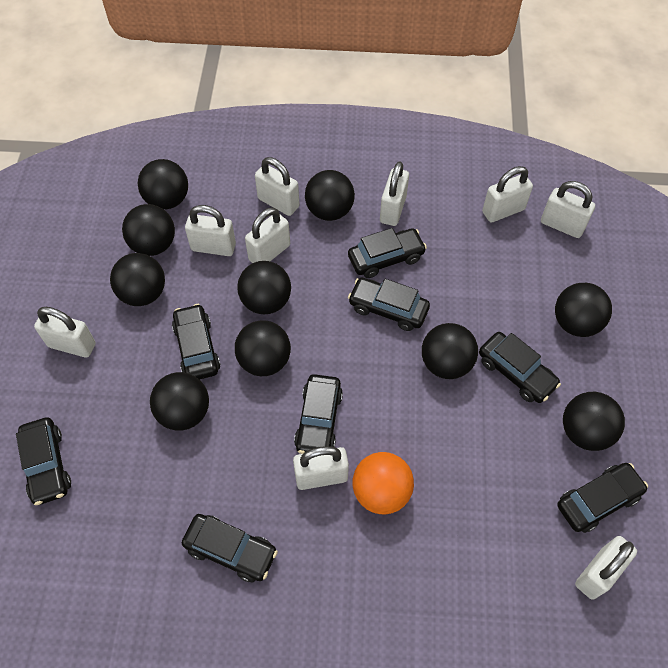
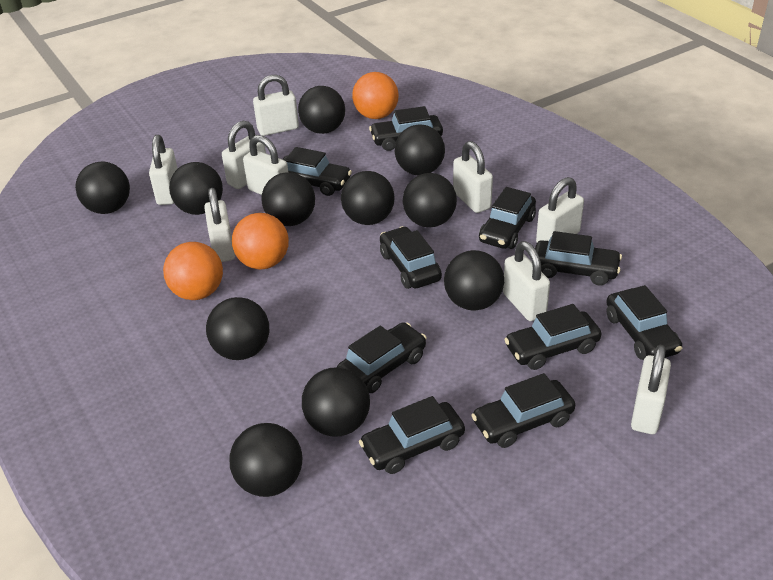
black ball: [110,253,165,306] [122,204,175,256] [138,159,188,210] [150,372,209,431] [235,320,291,376] [237,261,291,314] [305,170,355,221] [422,323,478,379] [555,283,612,337] [563,392,625,451] = 10 -> [75,162,130,214] [169,162,223,215] [206,297,269,360] [229,423,302,497] [262,172,315,226] [298,86,345,134] [302,367,370,437] [341,171,395,225] [395,125,445,175] [403,173,457,227] [444,250,504,310] = 11
black car: [16,417,71,505] [172,304,221,380] [182,514,278,582] [294,374,343,454] [348,228,427,278] [348,278,430,331] [479,332,561,403] [557,463,648,533] = 8 -> [282,147,352,196] [337,323,427,393] [359,396,465,474] [369,106,443,151] [380,226,442,289] [471,373,575,448] [479,187,536,249] [504,304,601,370] [535,231,622,285] [606,285,683,360] = 10
orange ball: [352,452,414,514] = 1 -> [163,242,223,300] [232,213,289,269] [352,72,399,119] = 3

